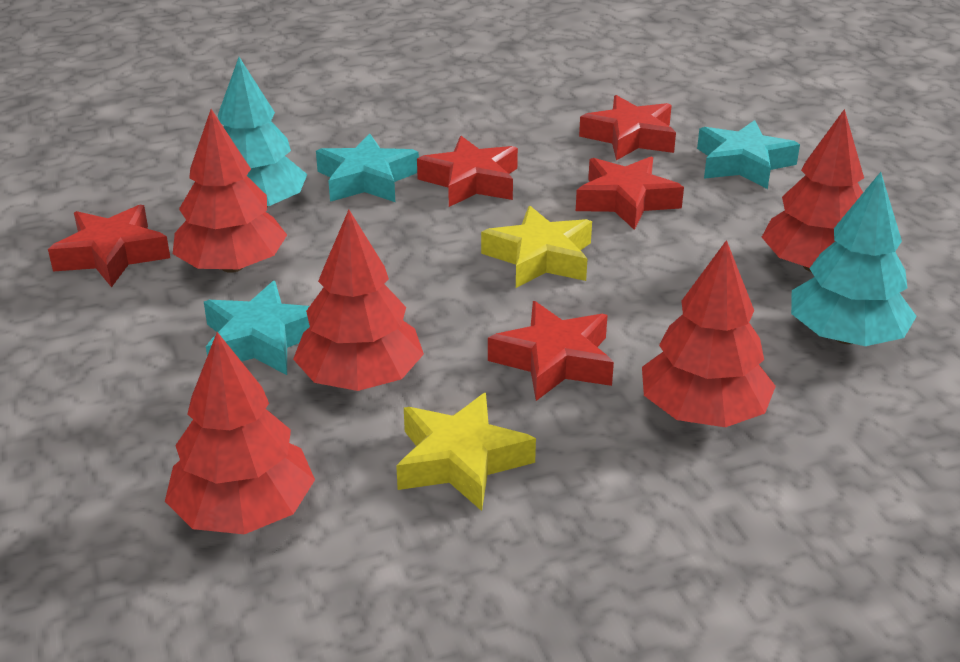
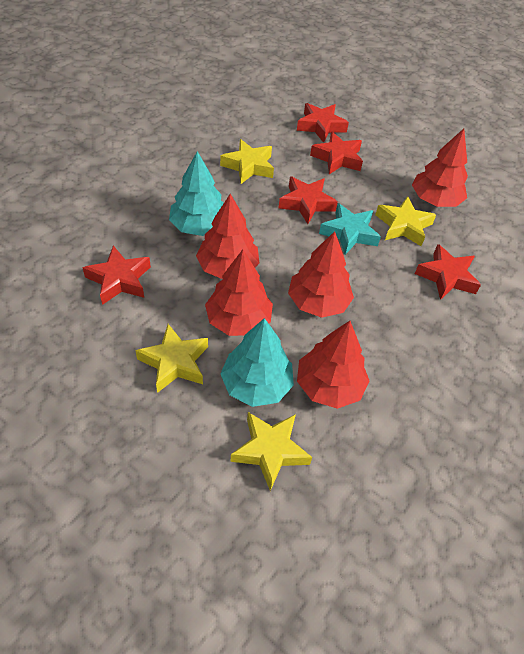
turquoise star: [204,281,310,375] [316,134,419,202] [697,120,800,189] = 3 -> [319,203,381,255] = 1
yellow star: [396,393,536,511] [481,206,592,288] = 2 -> [135,324,208,393] [220,139,274,184] [230,412,312,491] [375,196,436,246] = 4

